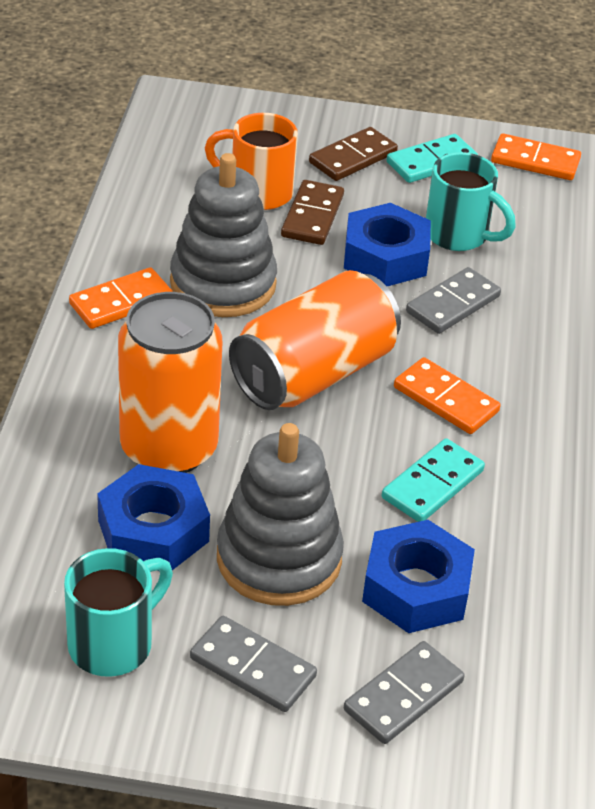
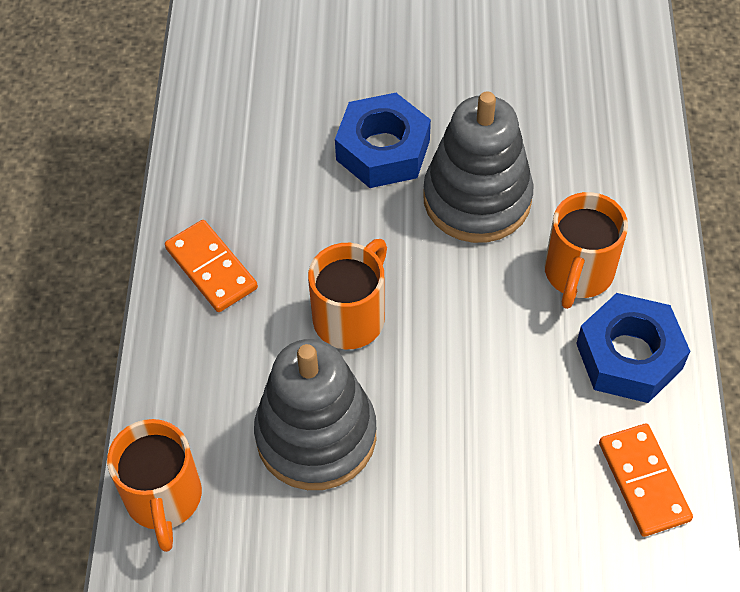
blue nut: [97,464,210,571] [344,203,431,286] [362,520,475,633] = 3 -> [335,93,431,188] [576,293,690,403] = 2
brown domino: [281,180,344,245] [309,127,398,181] = 2 -> none = 0
grey domino: [190,616,317,712] [344,641,465,744] [406,267,501,334] = 3 -> none = 0
orange can: [118,292,222,473] [229,270,401,410] = 2 -> none = 0
orange domino: [69,267,173,329] [394,357,501,434] [491,133,581,180] = 3 -> [165,220,258,312] [599,423,693,537] = 2
orange mug: [205,113,298,210] = 1 -> [107,419,202,552] [308,239,387,349] [544,192,628,309] = 3
turquoise domino: [382,438,485,522] [387,134,478,183] = 2 -> none = 0
turquoise mug: [64,548,173,677] [426,152,516,251] = 2 -> none = 0

